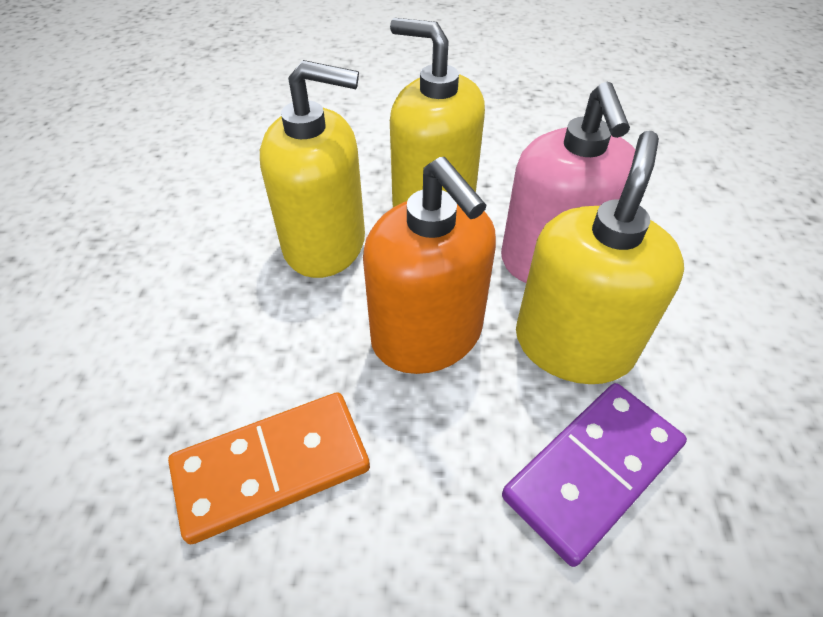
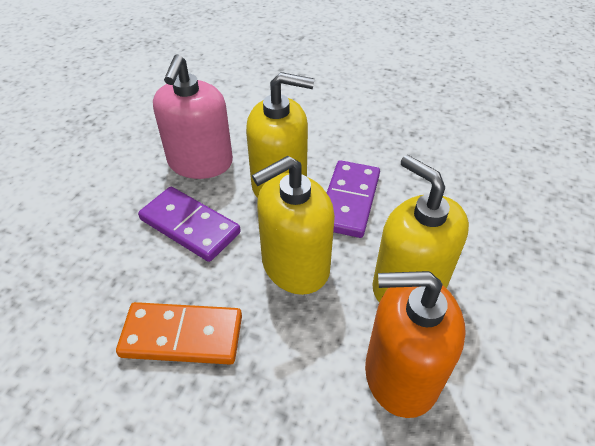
purple domino: [502,383,687,567] = 1 -> [138,187,241,262] [327,160,380,238] = 2

